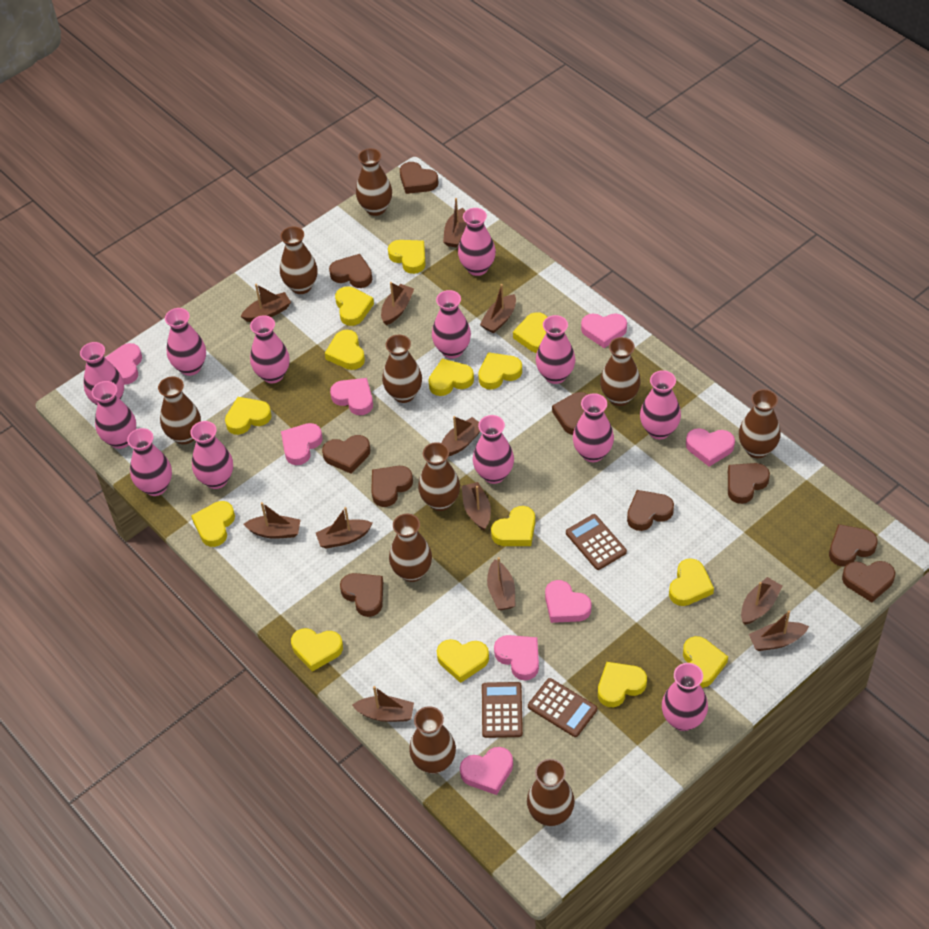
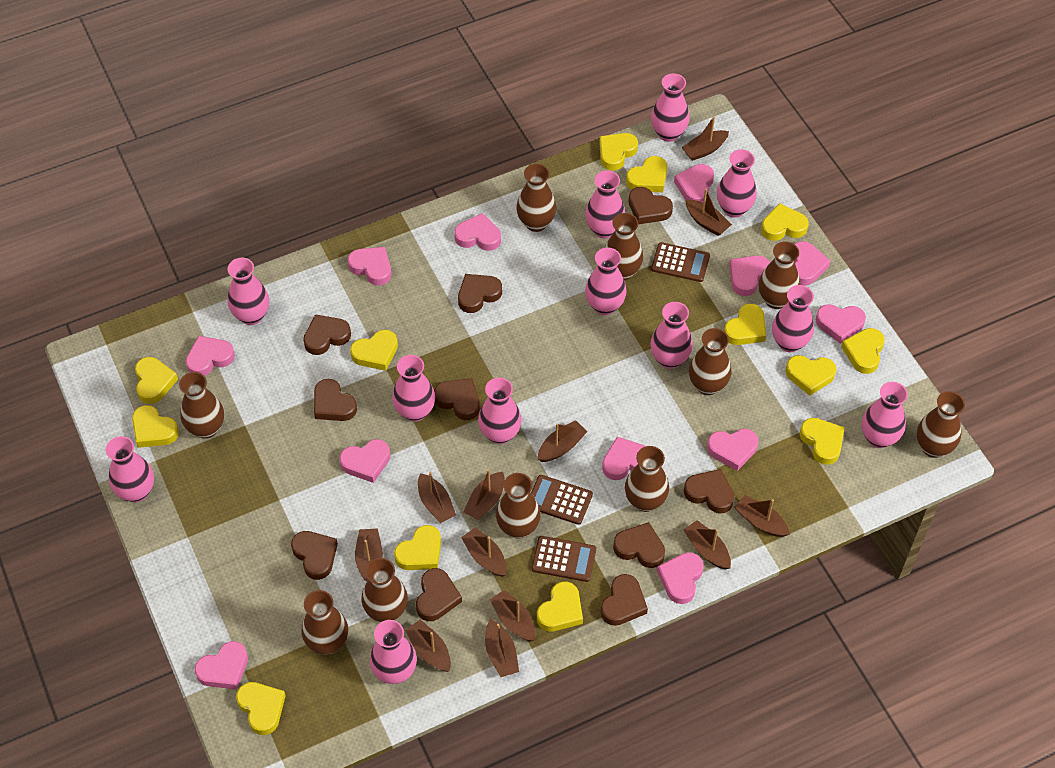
pink heart: [105,343,142,385] [281,423,323,465] [330,378,373,415] [460,747,513,795] [494,635,539,680] [545,580,591,623] [581,313,627,348] [686,428,735,467] = 8 -> [186,336,235,376] [195,641,248,689] [339,439,390,483] [348,247,391,285] [454,213,501,251] [602,437,646,480] [657,552,704,604] [674,164,714,202] [707,429,758,471] [729,255,770,296] [794,241,831,286] [816,304,866,344] = 12
pink vase: [80,342,124,405] [92,381,136,449] [127,428,172,496] [165,308,206,376] [190,421,233,489] [250,315,290,383] [432,290,471,359] [458,208,496,276] [473,415,514,484] [536,315,575,384] [573,393,614,462] [640,370,681,439] [662,663,708,731] = 13 -> [106,436,154,502] [227,258,269,325] [370,620,417,684] [392,355,435,422] [478,377,522,444] [585,170,625,239] [585,248,627,315] [650,302,693,369] [651,73,690,142] [717,149,757,218] [772,285,814,352] [862,382,908,448] = 12
yellow heart: [191,501,235,547] [225,397,272,435] [291,628,343,672] [325,330,365,370] [335,286,374,326] [388,240,426,274] [428,359,474,396] [437,639,489,683] [478,352,522,390] [491,506,535,546] [513,312,547,353] [598,662,647,707] [669,558,714,606] [683,636,728,688] = 14 -> [132,405,179,448] [135,357,178,404] [236,682,286,735] [350,330,398,371] [394,525,441,570] [537,582,583,631] [599,133,638,171] [626,156,667,192] [724,304,766,345] [761,203,809,241] [785,355,837,396] [800,418,845,465] [841,328,885,374] = 13

